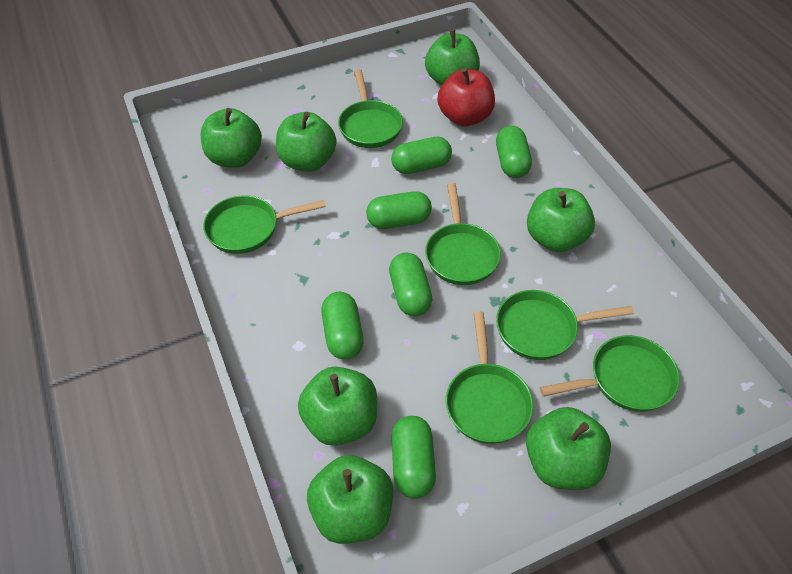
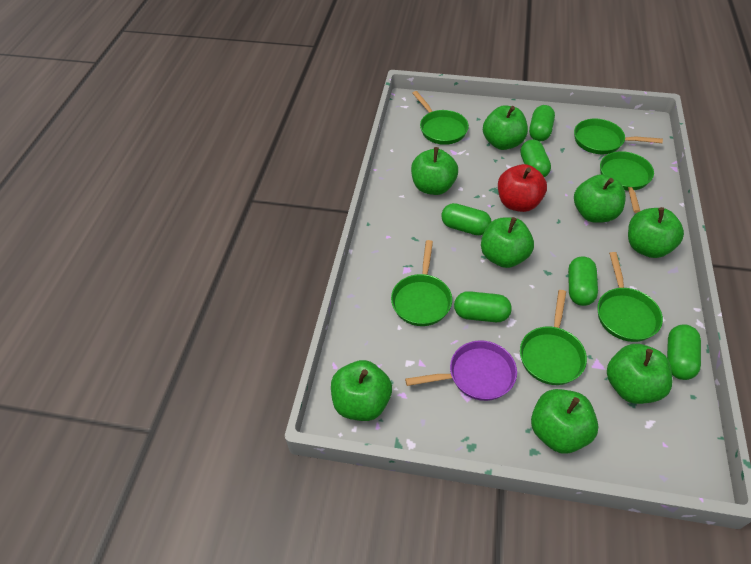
green apple: [201,108,262,168] [276,112,337,172] [298,367,377,446] [307,455,393,544] [425,29,480,86] [526,407,611,490] [527,188,595,252] = 7 -> [331,360,392,421] [411,147,458,195] [481,217,534,268] [483,105,528,150] [531,389,599,453] [574,174,626,223] [607,344,672,404] [628,207,684,258] = 8
purple pan: none = 0 -> [405,340,517,401] = 1

